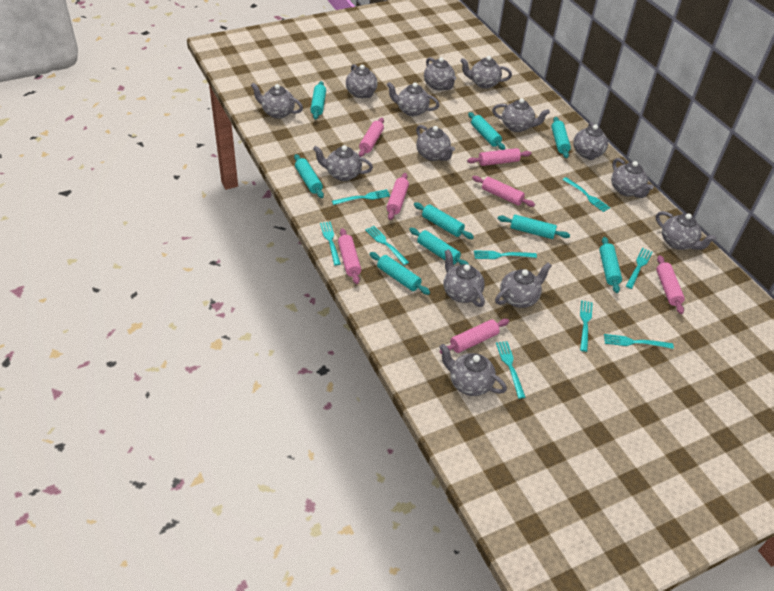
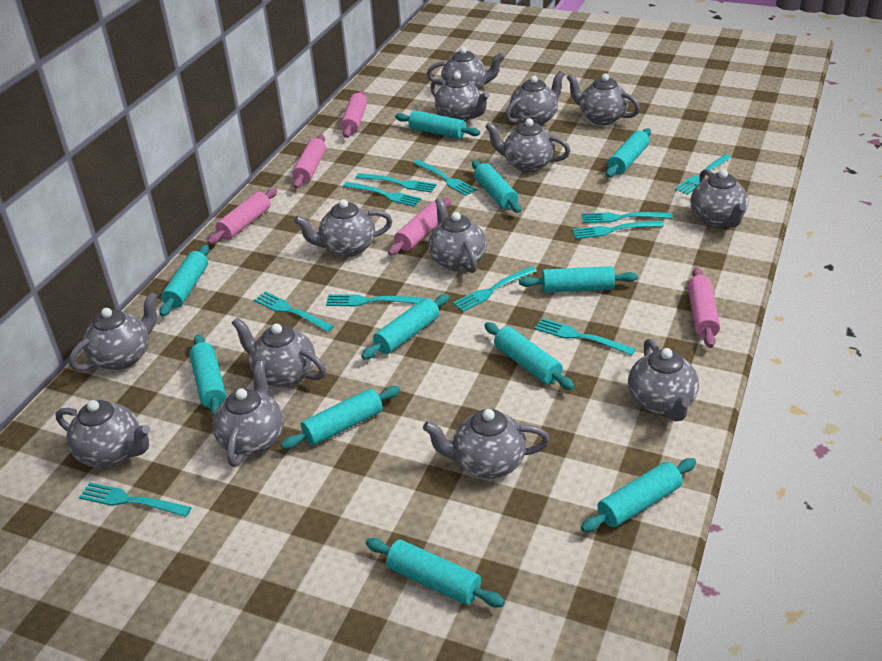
pink rolling pin: [338,228,361,284] [359,118,384,157] [386,173,409,220] [440,319,509,354] [467,148,531,166] [472,176,535,207] [656,255,685,314] = 7 -> [207,188,277,244] [292,135,326,188] [340,90,367,138] [388,198,452,256] [688,267,720,348] = 5
turquoise fork: [320,222,341,266] [332,189,390,205] [365,226,409,265] [474,250,537,259] [496,341,525,399] [562,177,610,212] [580,300,593,352] [604,334,674,349] [626,248,652,289] = 9 -> [79,483,192,517] [254,291,334,332] [326,294,423,306] [343,182,422,207] [356,173,436,193] [413,160,477,196] [453,266,537,312] [535,318,636,356] [572,220,664,239] [582,212,673,223] [675,154,732,195] = 11
turquoise rolling pin: [294,154,324,198] [310,81,326,120] [369,252,430,295] [409,228,469,265] [414,202,474,239] [468,112,505,150] [498,215,570,239] [552,117,571,158] [599,237,622,293] = 9 -> [159,245,209,317] [190,334,226,416] [281,386,400,449] [361,294,449,359] [366,538,505,607] [395,111,480,139] [472,161,521,213] [484,322,575,390] [519,266,638,293] [581,458,696,532] [606,128,651,177] = 11

